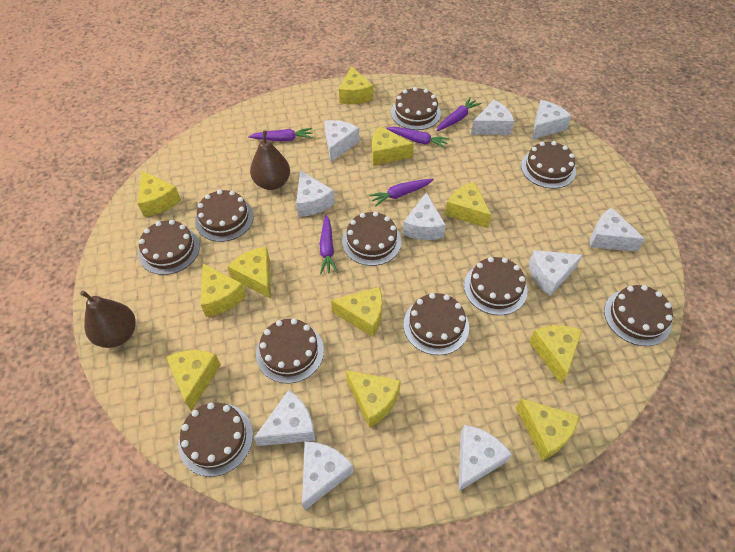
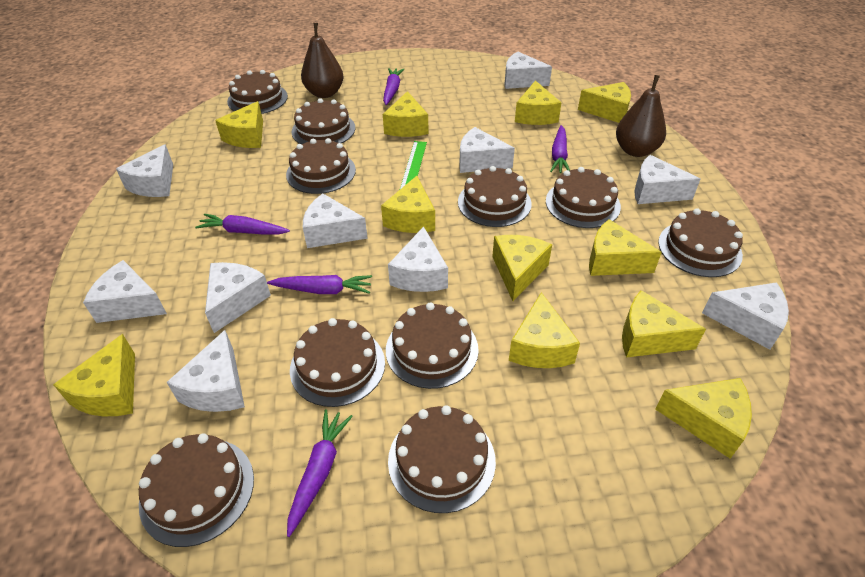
green ruler: none = 0 -> [400,141,427,189] = 1

